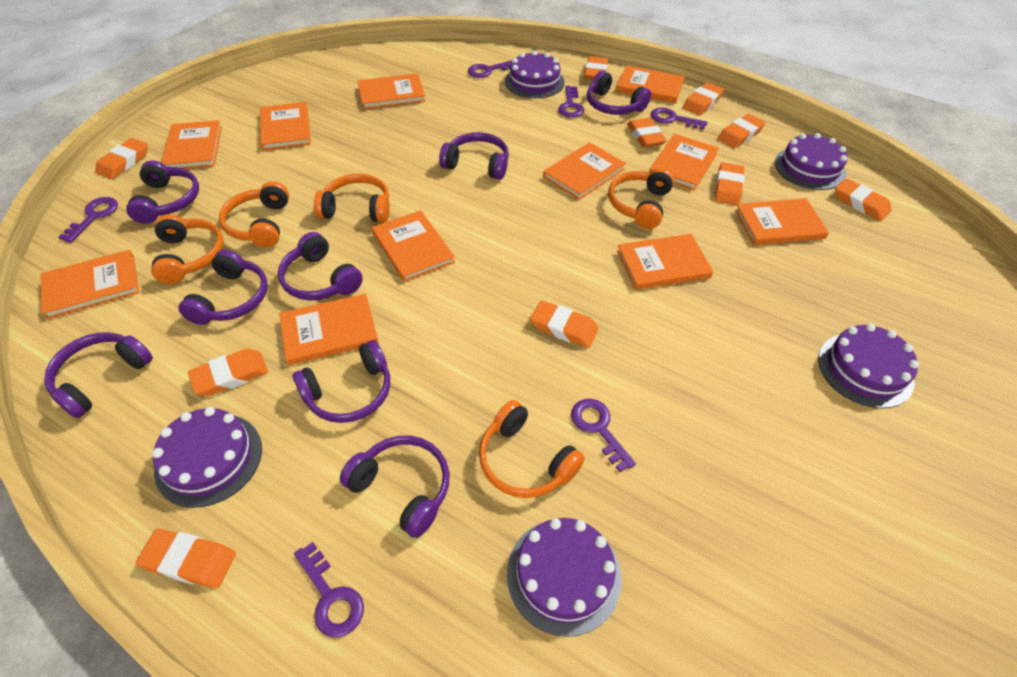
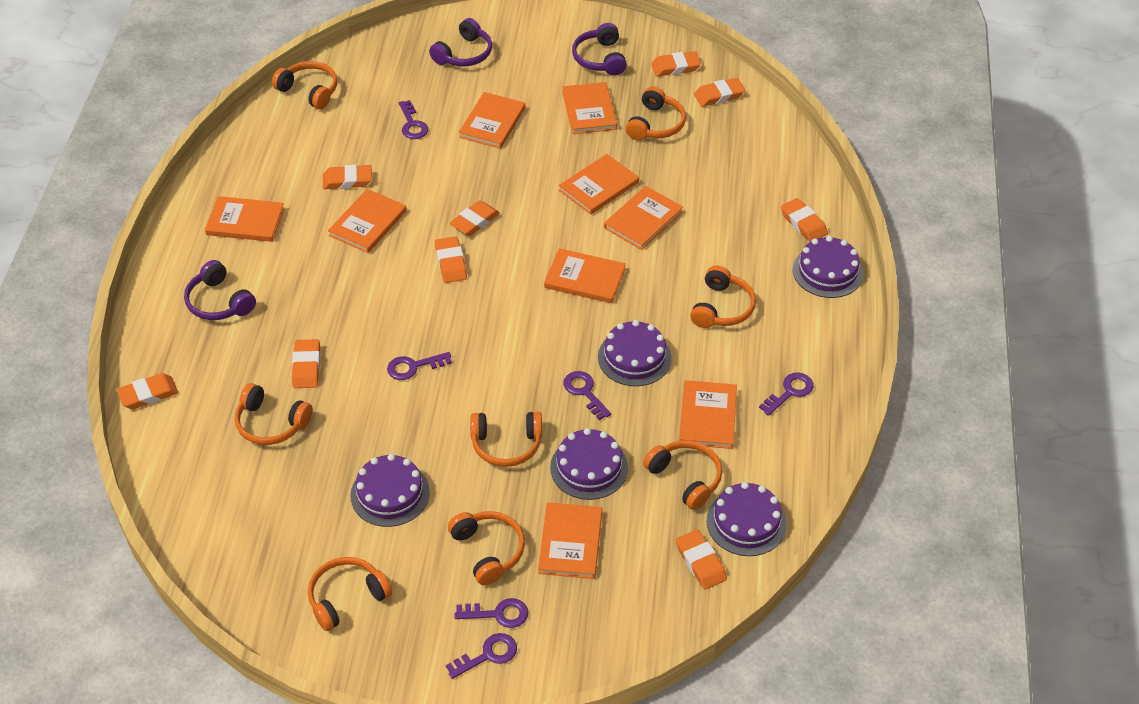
orange book: [41,250,139,320] [161,120,222,169] [260,102,311,151] [279,294,379,365] [358,73,425,110] [372,210,455,282] [543,142,626,200] [616,65,685,104] [617,234,713,290] [649,134,719,191] [735,198,829,245] = 11 -> [205,196,285,242] [328,189,407,253] [459,92,525,149] [538,502,602,579] [544,248,626,303] [559,154,639,215] [562,82,617,134] [604,186,683,250] [679,380,737,449] = 9
orange eraser: [95,138,148,179] [136,528,236,589] [188,349,268,396] [530,301,599,348] [584,56,608,80] [627,118,667,148] [683,82,724,115] [714,162,745,206] [718,114,765,148] [835,178,892,221] = 10 -> [117,373,178,409] [292,339,320,388] [323,165,372,189] [435,236,467,283] [450,200,500,236] [651,51,701,76] [676,530,727,590] [694,78,745,107] [781,198,828,242] = 9
orange headphones: [151,214,224,284] [219,181,289,247] [314,174,390,223] [479,400,585,498] [608,168,674,229] = 5 -> [235,383,313,445] [272,61,337,109] [308,557,392,631] [448,511,525,585] [470,412,542,467] [626,87,686,140] [643,440,722,510] [690,265,756,328] = 8
purple headphones: [44,332,153,418] [126,161,199,224] [178,249,268,325] [278,232,363,300] [292,340,390,423] [340,436,450,538] [439,132,509,180] [587,71,651,115] = 8 -> [184,260,256,320] [429,18,492,66] [572,23,627,75] = 3

